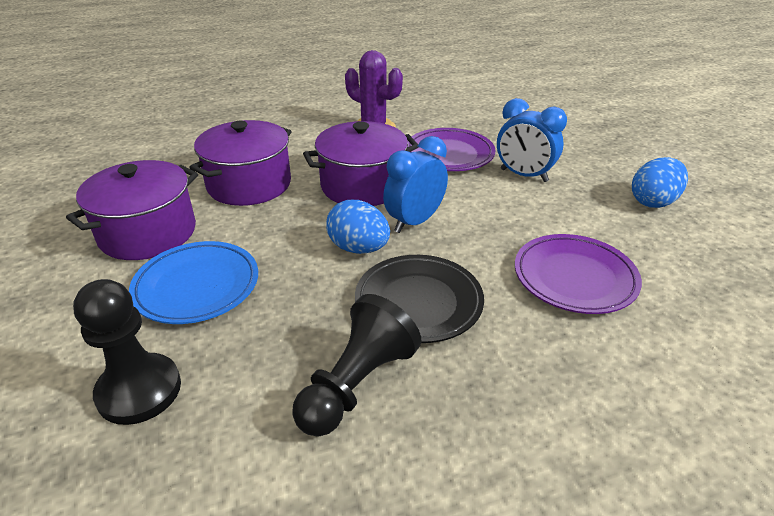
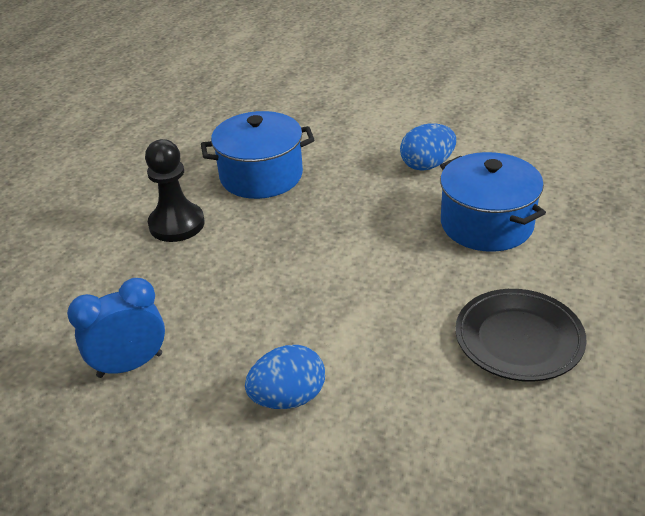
black pawn: [73,279,181,425] [292,294,421,437] = 2 -> [145,139,205,242] = 1
blue clock: [383,136,448,233] [497,98,567,182] = 2 -> [67,278,165,378] = 1
blue plate: [129,241,258,324] = 1 -> none = 0
blue pot: none = 0 -> [201,111,314,199] [440,152,546,252] = 2
purple cactus: [345,50,403,128] = 1 -> none = 0
purple plate: [407,128,496,171] [515,234,642,314] = 2 -> none = 0
purple pot: [66,160,198,260] [189,120,292,206] [303,121,418,206] = 3 -> none = 0

